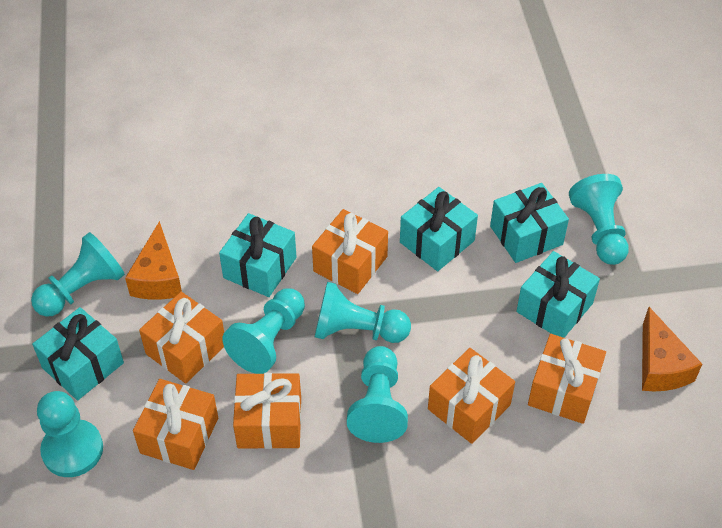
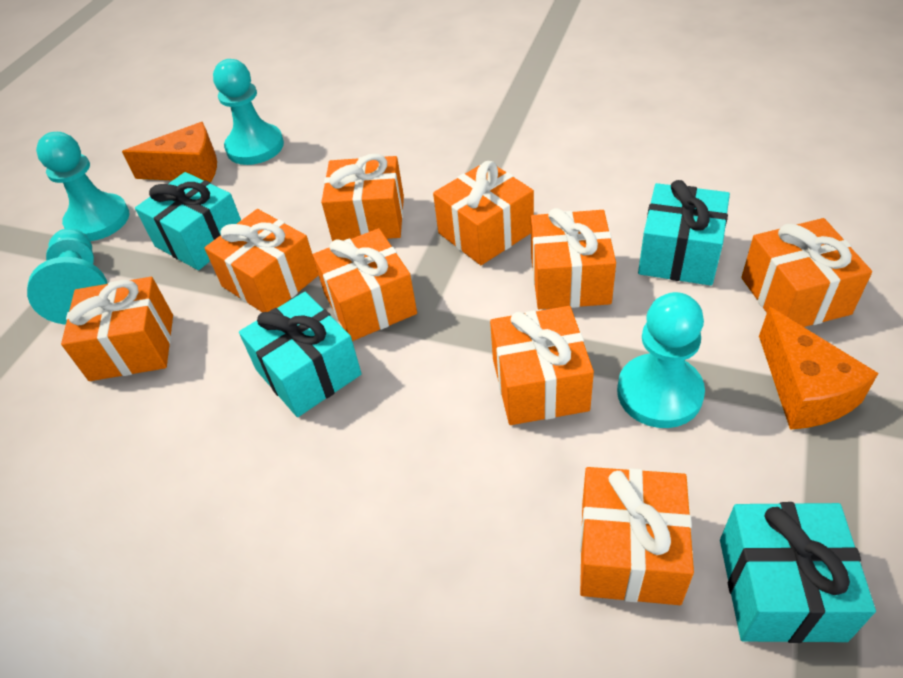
orange gift: [133,379,218,470] [139,292,224,384] [233,373,301,449] [312,209,388,294] [428,348,515,444] [528,334,606,424] = 6 -> [61,277,173,381] [204,209,318,312] [312,228,417,341] [321,154,404,241] [433,161,534,265] [490,306,594,425] [531,208,616,309] [580,467,694,605] [741,218,872,327] = 9
turquoise gift: [32,307,124,400] [219,213,297,297] [400,187,478,271] [490,183,569,263] [516,251,600,338] = 5 -> [135,172,241,270] [239,292,362,417] [638,180,730,286] [720,502,876,643] = 4
turquoise pawn: [31,232,125,317] [37,391,103,477] [223,288,305,374] [315,282,411,343] [347,346,408,443] [569,174,629,265] = 6 -> [27,228,108,324] [36,132,129,241] [213,59,284,165] [617,292,705,428] = 4

